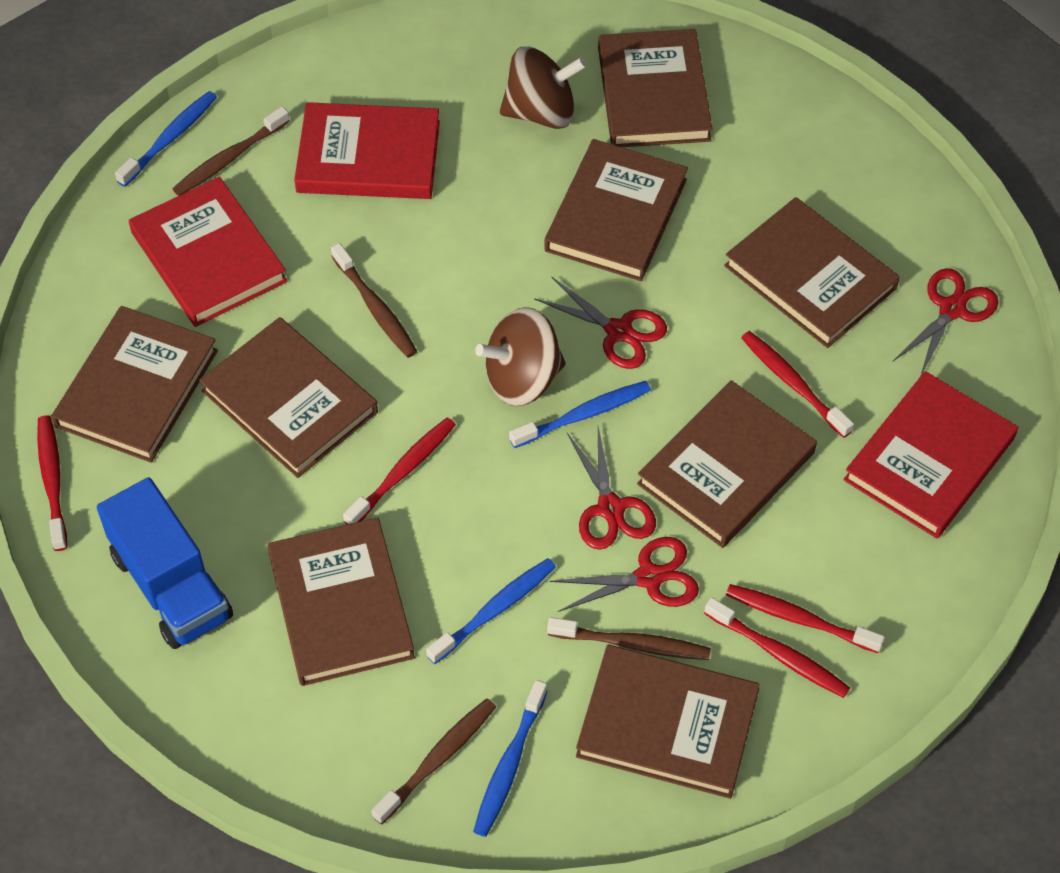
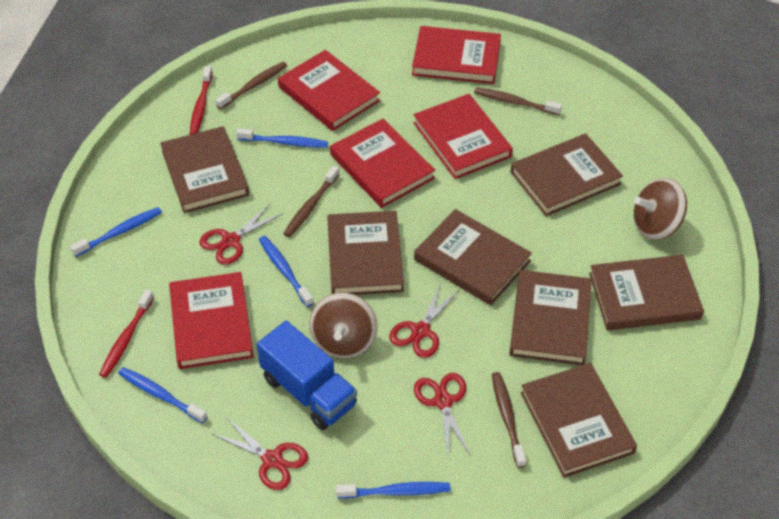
blue toothbrush: [115,91,217,187] [426,558,556,664] [473,680,547,837] [509,381,651,448] = 4 -> [70,207,162,257] [118,367,207,423] [236,128,328,148] [259,236,314,307] [336,482,450,498] = 5
brown book: [52,306,218,463] [199,317,378,478] [268,517,415,686] [544,139,688,281] [576,645,760,799] [598,29,713,147] [637,380,817,548] [724,197,900,348] = 8 -> [160,126,249,213] [327,211,404,295] [414,209,532,305] [509,270,592,365] [511,133,623,216] [520,363,637,478] [589,255,704,331] = 7
red book: [129,177,287,327] [294,102,440,199] [843,371,1018,538] = 3 -> [169,272,254,369] [278,50,380,131] [330,119,435,208] [412,26,501,84] [413,94,513,179] = 5
red toothbrush: [37,415,67,551] [343,417,456,524] [704,597,850,698] [726,584,885,653] [741,331,854,438] = 5 -> [99,289,154,378] [190,66,213,135] = 2

